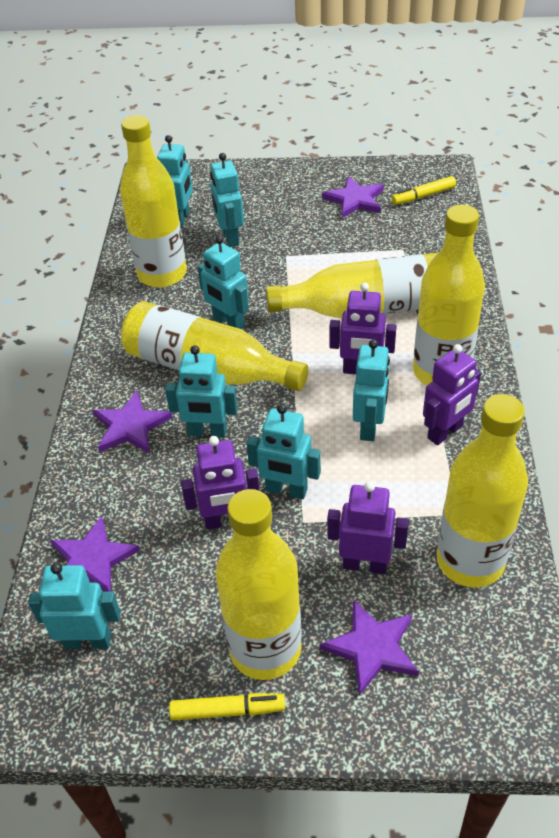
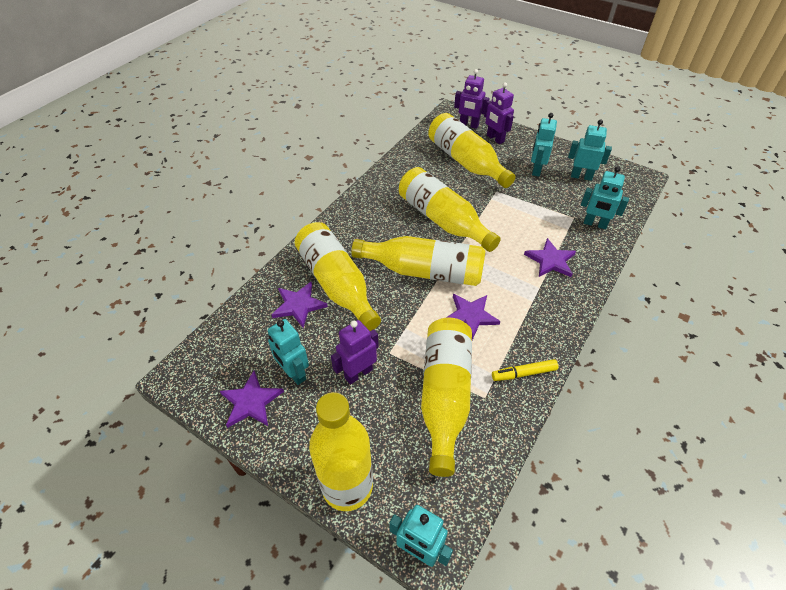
purple robot: [181,436,260,530] [327,481,409,574] [330,283,397,374] [423,344,481,445] = 4 -> [331,320,379,385] [454,69,490,129] [484,82,514,144] = 3
turquoise robot: [28,562,121,649] [157,135,193,228] [165,345,238,438] [197,236,249,329] [210,153,244,247] [246,404,321,499] [353,339,390,441] = 7 -> [268,319,309,385] [390,505,453,567] [531,113,557,177] [568,119,612,181] [581,166,629,229] = 5
yellow marker: [169,693,285,721] [391,176,456,205] = 2 -> [492,359,558,381] = 1

